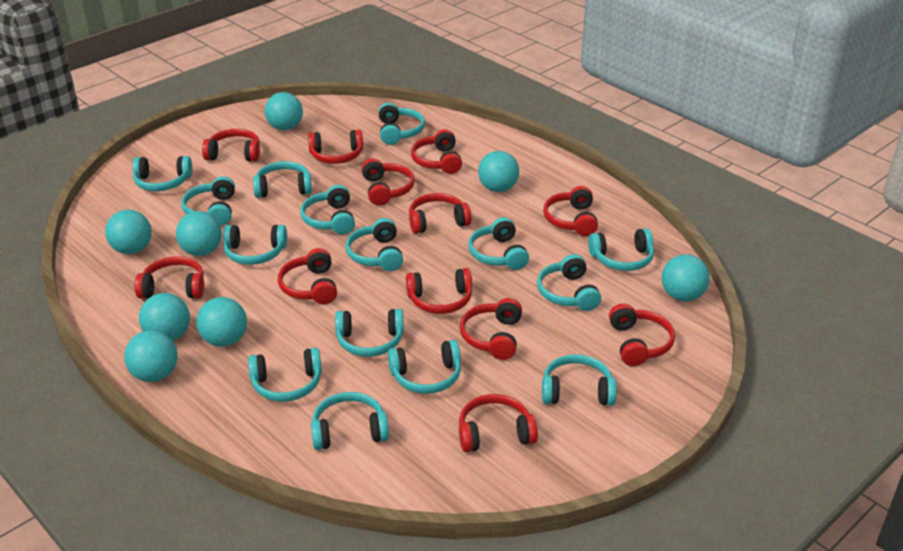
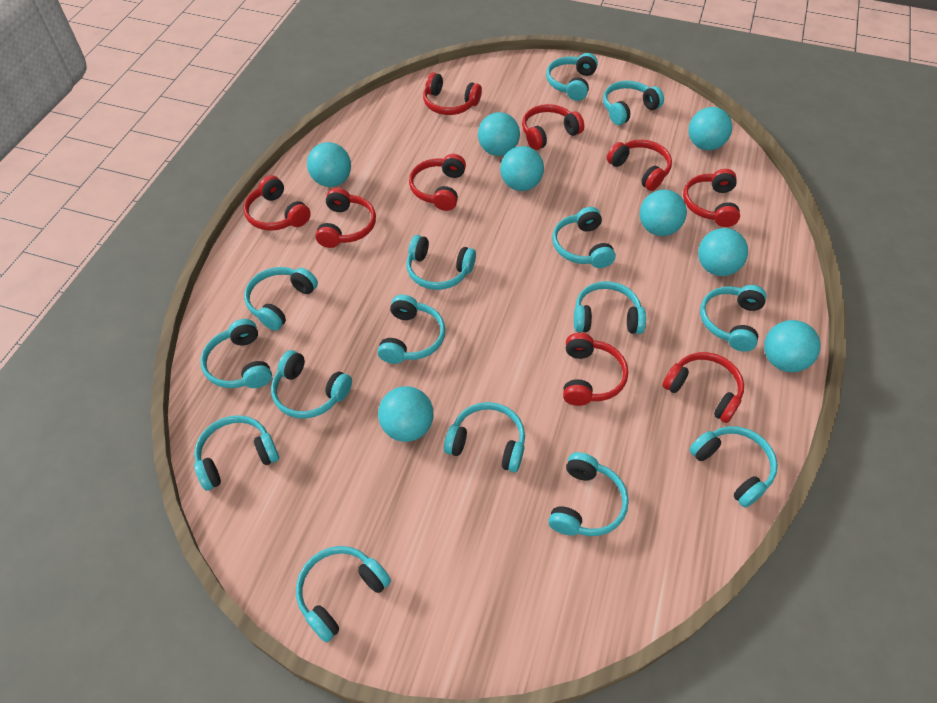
red headphones: [135,256,204,299] [202,129,260,162] [278,248,337,304] [308,130,363,164] [361,159,415,206] [406,268,472,314] [409,193,471,234] [411,129,462,174] [459,394,538,452] [460,298,522,360] [543,186,598,236] [609,304,675,366] = 12 -> [243,175,311,231] [315,188,376,248] [409,154,466,211] [423,72,482,115] [522,104,584,150] [563,333,628,406] [607,140,672,191] [663,352,744,423] [683,169,740,227] = 9

